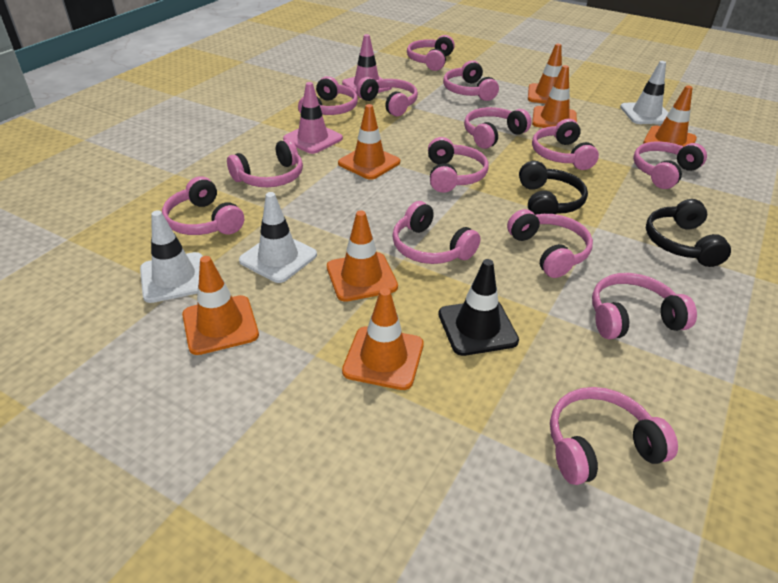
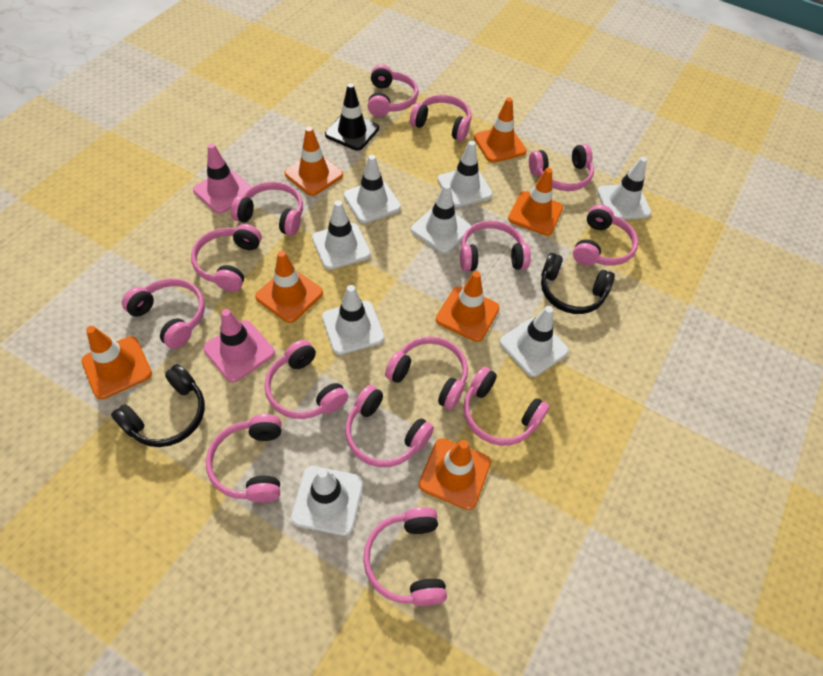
white traffic cone: [140,210,203,303] [239,192,317,283] [620,61,668,124] = 3 -> [291,466,363,536] [312,200,371,270] [322,285,385,355] [344,155,401,223] [411,183,471,253] [437,141,493,207] [500,306,569,377] [597,157,651,220] = 8

